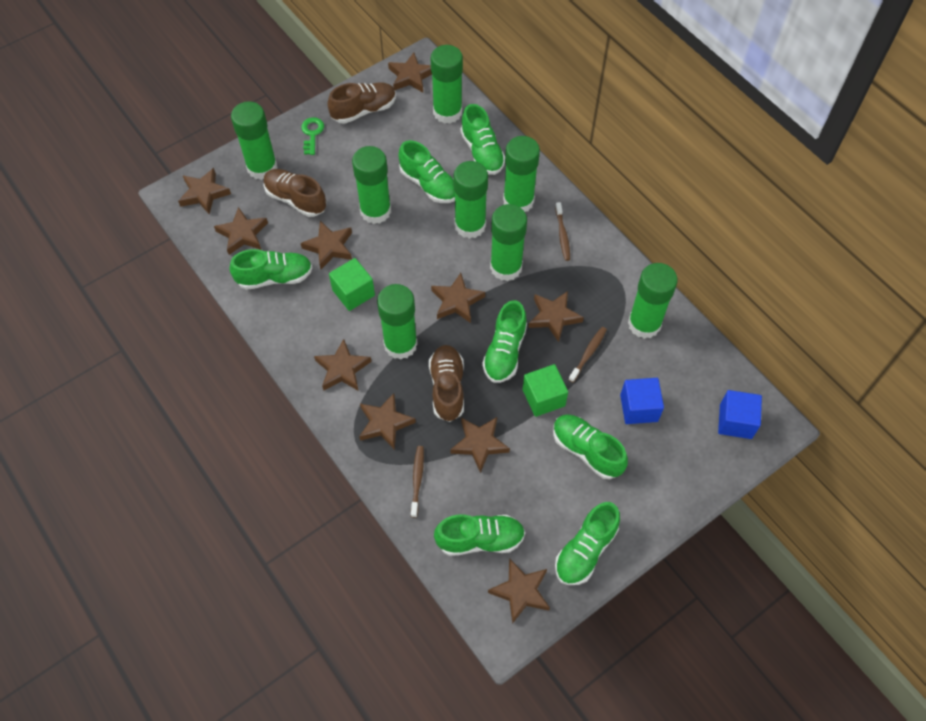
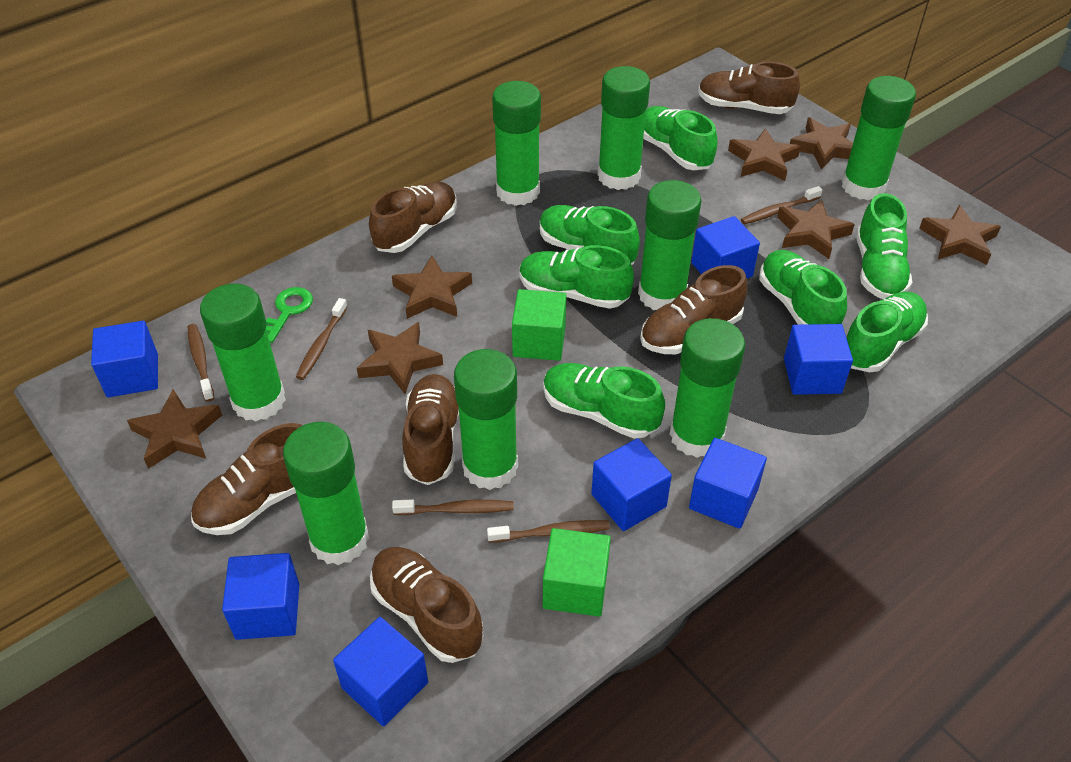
blue cube: [620,378,664,424] [718,390,762,439] = 2 -> [91,321,158,397] [222,553,299,640] [333,617,428,726] [591,438,672,531] [689,438,767,529] [691,216,760,279] [784,324,853,395] = 7
brown shoe: [264,169,326,217] [327,82,396,124] [429,345,464,422] = 3 -> [191,423,303,535] [369,182,457,253] [370,547,484,663] [402,374,459,485] [640,265,748,354] [698,62,800,114] = 6
brown star: [178,168,231,215] [214,207,268,255] [301,221,352,269] [314,339,371,391] [359,393,416,450] [388,53,432,93] [431,273,485,323] [450,417,510,473] [488,559,550,624] [528,291,584,342] = 10 -> [127,389,222,469] [357,322,443,394] [392,256,472,319] [728,128,801,181] [777,199,855,259] [790,117,853,170] [919,205,1001,265] = 7
brown toothbrush: [411,446,424,518] [555,202,570,261] [568,327,607,383] = 3 -> [188,324,214,402] [296,298,347,380] [392,499,514,515] [487,520,610,543] [741,186,822,224] = 5

